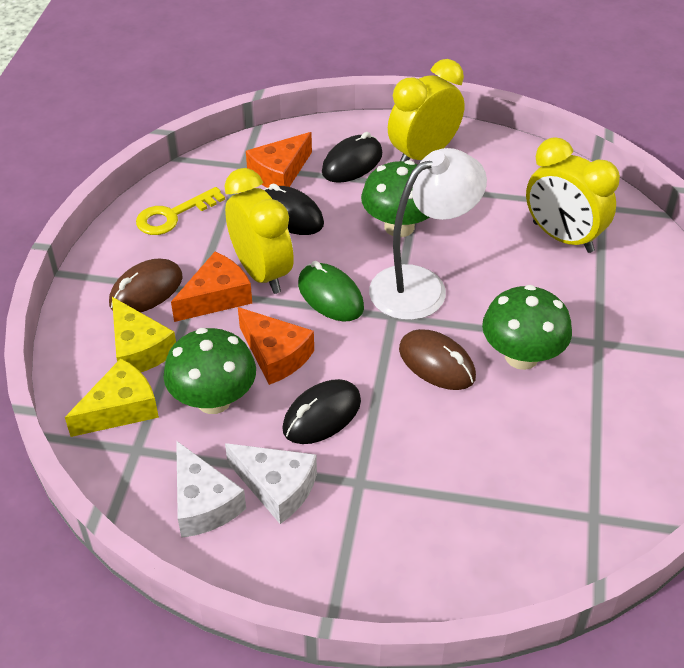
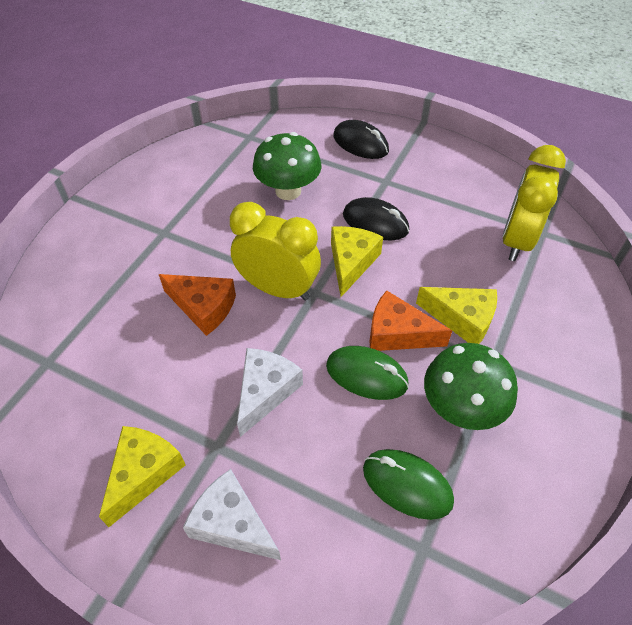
black mouse: [264,183,324,235] [282,379,361,444] [322,132,382,183] = 3 -> [333,120,389,159] [343,197,409,241] = 2
brown mouse: [109,259,183,313] [399,329,476,390] = 2 -> none = 0
green mouse: [298,261,364,321] = 1 -> [326,346,409,400] [363,449,454,520] = 2
green mushroom: [163,328,256,414] [361,160,430,237] [482,285,572,370] = 3 -> [253,132,322,200] [424,343,518,430] = 2
orange cheese: [171,252,252,322] [238,307,314,385] [246,132,312,188] = 3 -> [159,274,236,336] [370,290,452,351] = 2
white lamp: [369,148,487,320] = 1 -> none = 0
yellow cheese: [65,358,159,437] [112,297,176,372] = 2 -> [99,426,185,527] [331,226,383,297] [416,287,497,344] = 3
yellow clock: [225,168,294,294] [388,59,464,161] [526,137,620,253] = 3 -> [230,202,321,301] [502,145,566,261] = 2
yellow key: [136,187,225,235] = 1 -> none = 0

